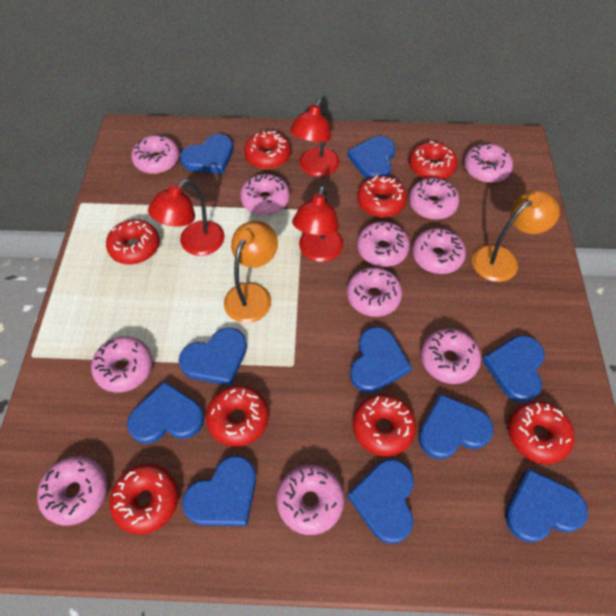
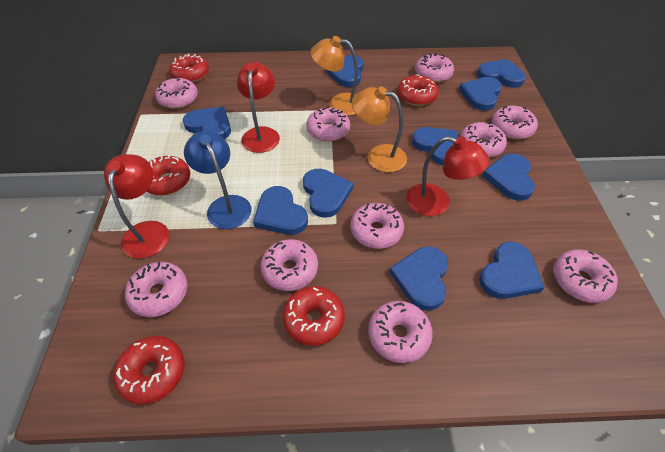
blue lamp: none = 0 -> [184,131,251,229] = 1
pink donut: [37,456,107,526] [91,336,153,393] [131,135,179,174] [240,173,290,215] [277,465,344,535] [347,267,402,317] [357,222,410,267] [409,178,459,220] [412,228,466,274] [421,329,481,384] [464,143,513,183] = 11 -> [125,262,188,317] [155,77,198,109] [261,239,318,291] [306,107,350,142] [351,203,404,249] [368,301,433,363] [415,53,454,83] [460,122,507,158] [492,106,538,139] [554,249,618,303] = 10
red donut: [106,219,160,264] [109,464,179,534] [206,385,269,447] [244,131,291,169] [353,394,416,457] [357,175,407,217] [409,141,458,180] [508,401,575,464] = 8 -> [113,336,185,405] [146,155,190,195] [169,53,209,83] [282,286,345,346] [398,74,439,106] = 5

